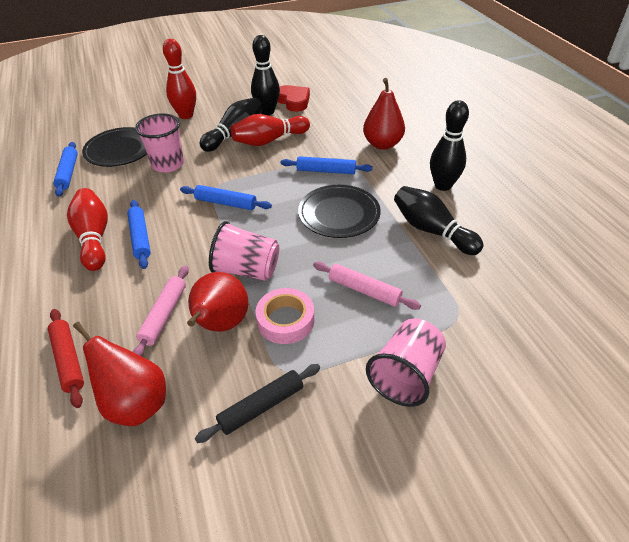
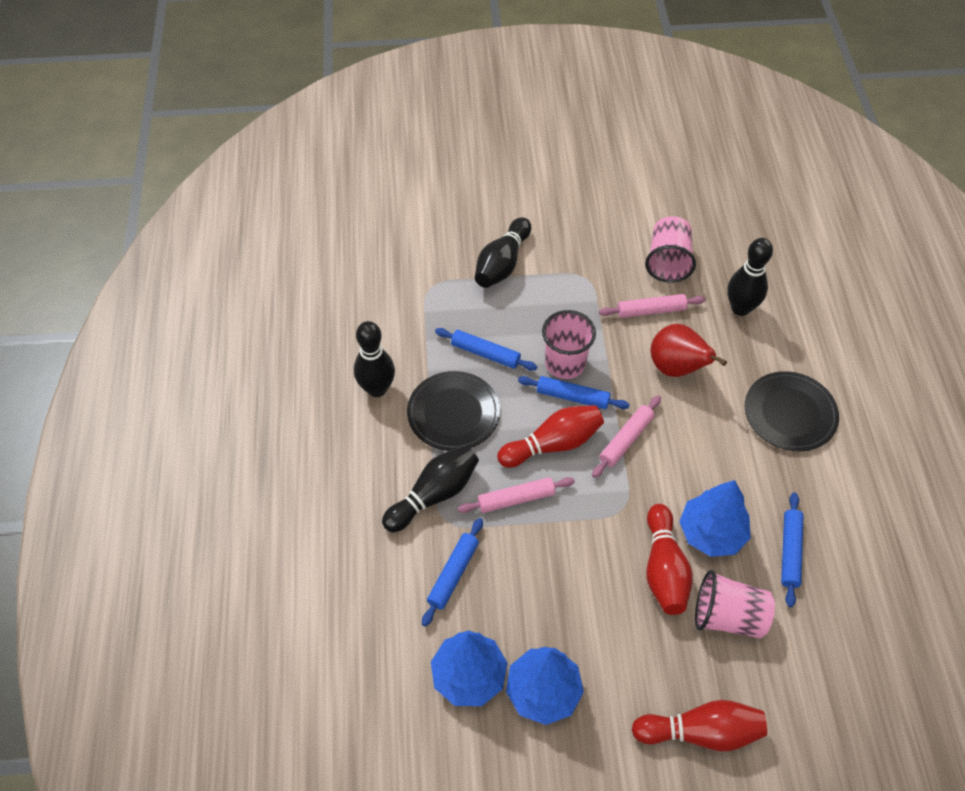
black rolling pin: [195,364,320,443] = 1 -> none = 0
blue tree: none = 0 -> [431,630,508,706] [506,647,584,725] [679,480,751,557] = 3
pink rolling pin: [133,265,189,357] [313,262,421,310] = 2 -> [458,477,575,513] [592,395,661,478] [599,294,705,318] = 3
pink tape: [256,288,314,344] = 1 -> none = 0
red heart: [278,85,310,112] = 1 -> none = 0
red pear: [73,322,166,426] [187,272,248,332] [363,78,405,150] = 3 -> [651,324,727,377] = 1
red rolling pin: [48,309,84,408] = 1 -> none = 0

